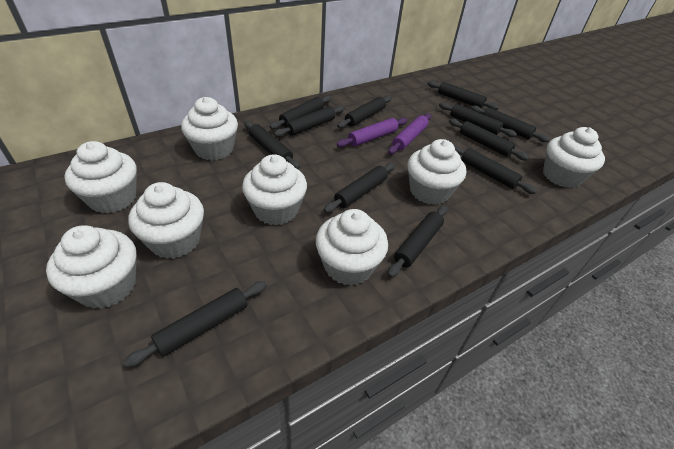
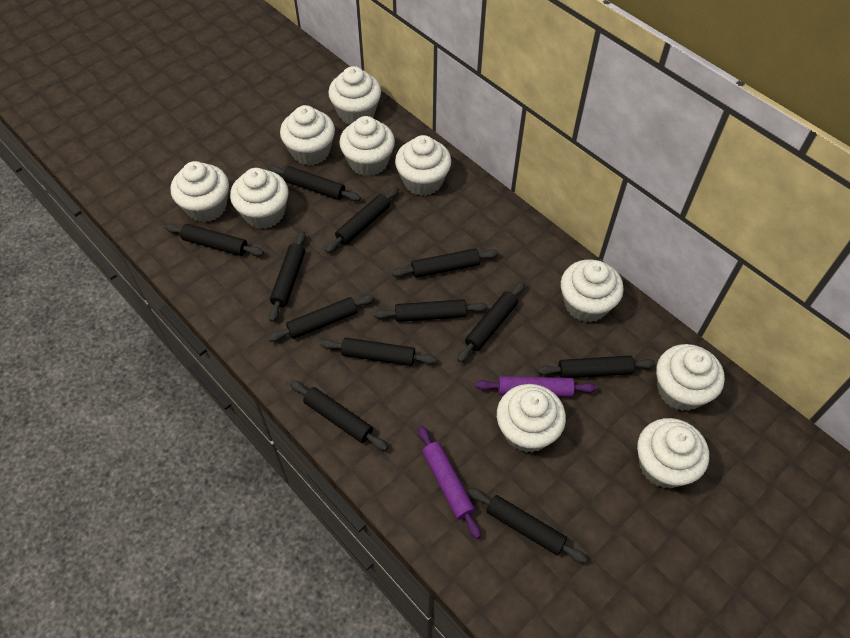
white cupcake: [46,225,137,309] [64,141,137,213] [128,182,204,259] [181,97,238,161] [242,154,307,226] [316,209,388,286] [408,139,466,205] [543,127,605,188] = 8 -> [171,161,229,222] [230,168,288,229] [280,105,335,165] [328,66,381,124] [339,116,395,176] [395,135,451,196] [497,384,566,453] [561,259,624,323] [637,418,709,489] [656,344,725,411] = 10

